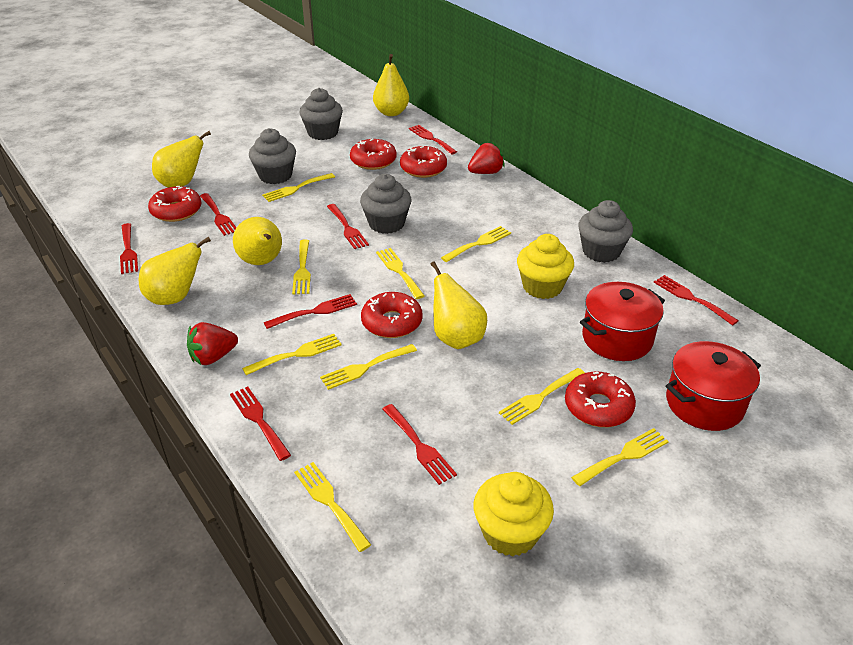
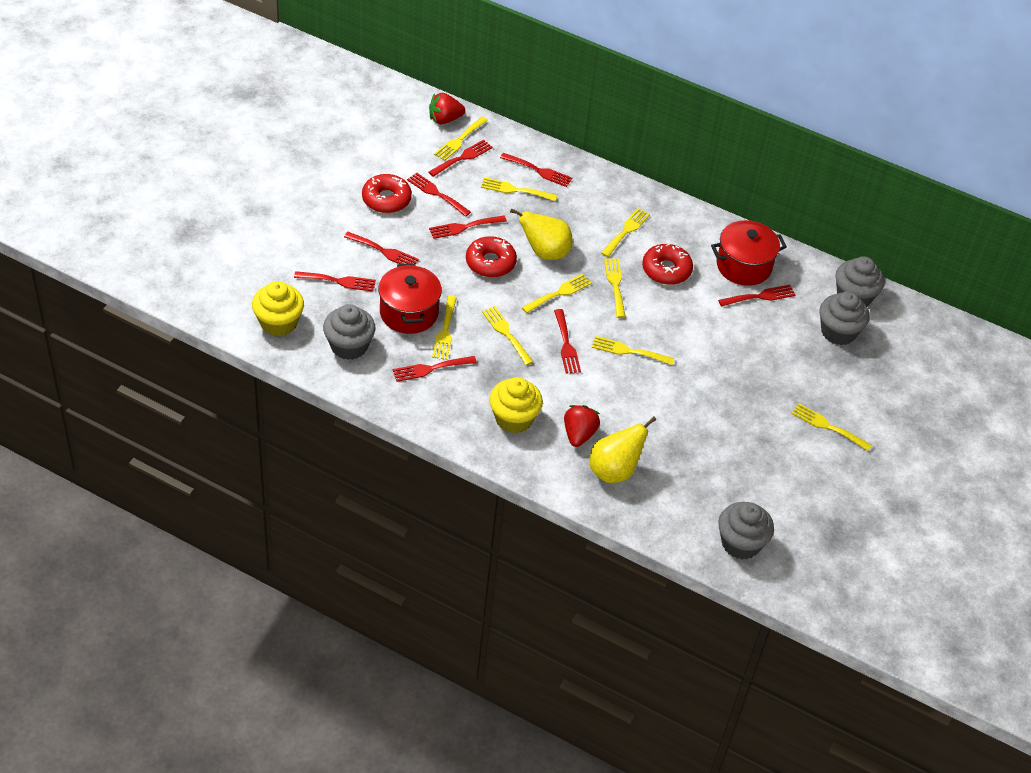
red donut: [148,186,202,222] [350,139,396,170] [361,292,422,338] [400,146,447,178] [565,372,636,427] = 5 -> [362,174,412,213] [466,236,517,278] [642,244,693,285] = 3
red fork: [120,223,138,274] [200,193,236,236] [230,387,291,461] [264,294,357,329] [327,204,369,249] [382,404,457,485] [409,125,457,155] [654,275,739,326] = 8 -> [294,271,376,292] [344,232,419,264] [393,356,477,382] [407,173,471,216] [429,140,493,177] [429,216,507,239] [500,153,572,187] [554,309,581,374] [718,285,796,307] = 9
yellow pear: [139,236,211,305] [152,131,211,187] [233,217,282,265] [373,54,409,116] [430,261,487,349] = 5 -> [510,208,573,260] [590,416,656,483] = 2

